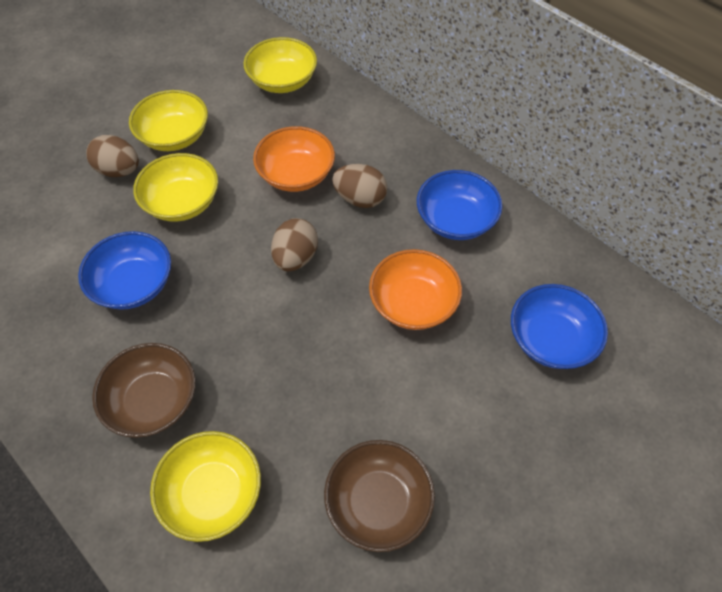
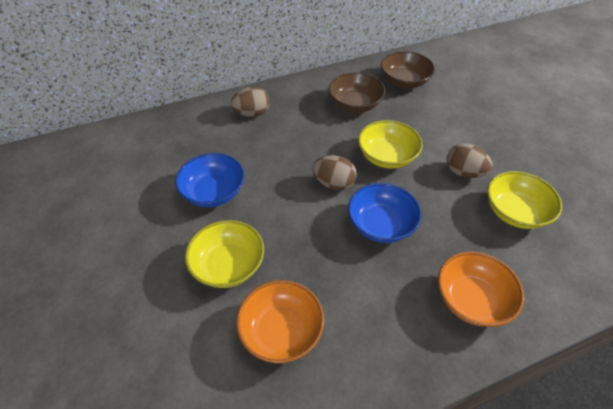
blue bowl: [78,231,171,310] [417,170,502,240] [511,284,608,369] = 3 -> [175,153,245,207] [348,183,422,243] = 2
yellow bowl: [129,90,208,151] [133,153,218,222] [150,431,261,542] [243,37,317,93] = 4 -> [185,220,264,288] [358,120,423,169] [487,171,562,229] = 3

